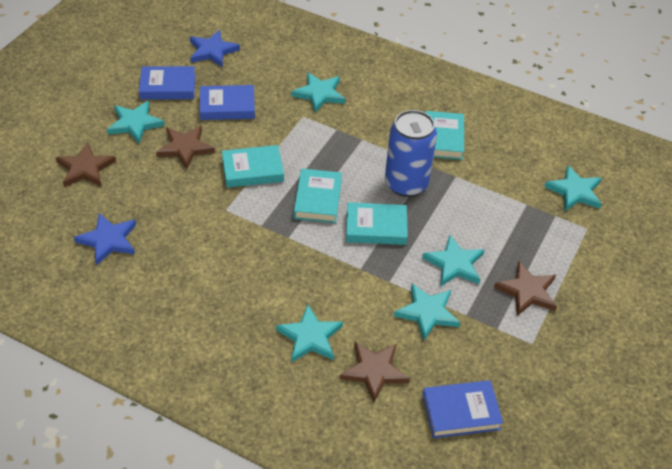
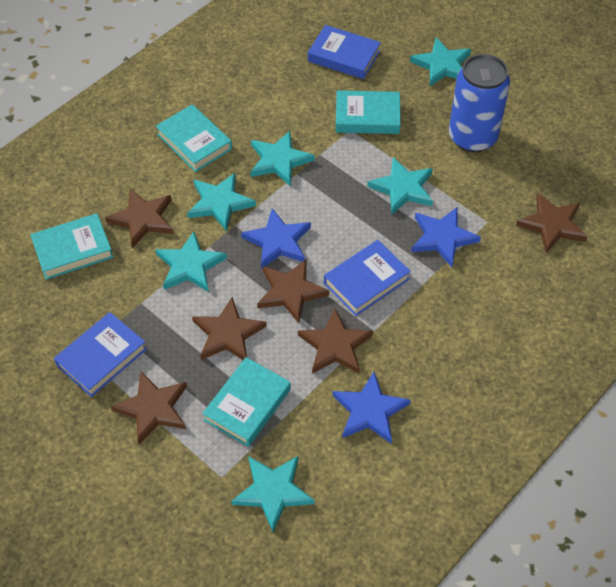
blue star: [74,213,136,266] [190,30,240,67] = 2 -> [241,208,311,269] [332,372,411,443] [411,207,481,267] = 3
brown star: [56,142,116,187] [156,125,215,169] [340,342,410,403] [494,261,557,316] = 4 -> [105,189,173,248] [111,371,187,444] [192,297,267,360] [257,259,329,323] [298,308,373,374] [516,193,587,253] = 6

